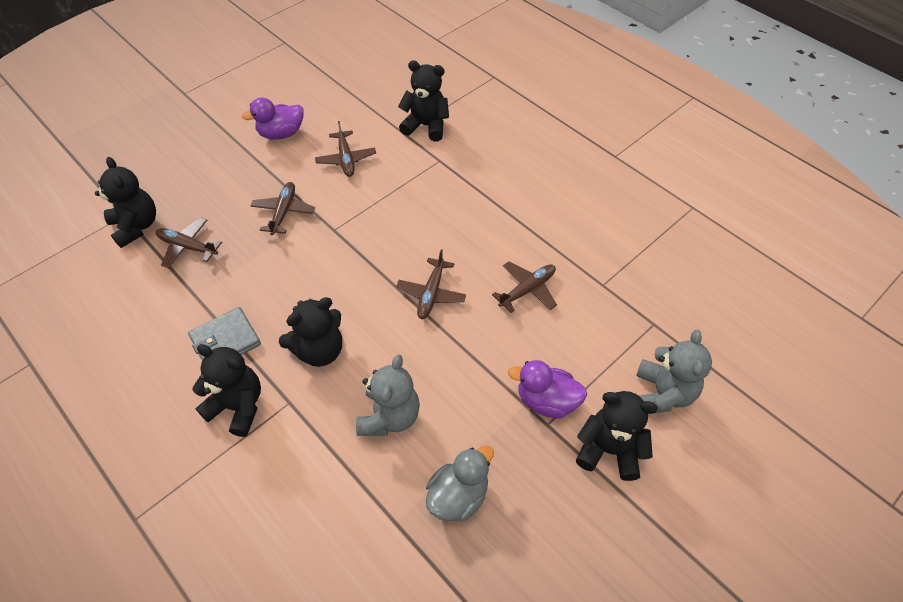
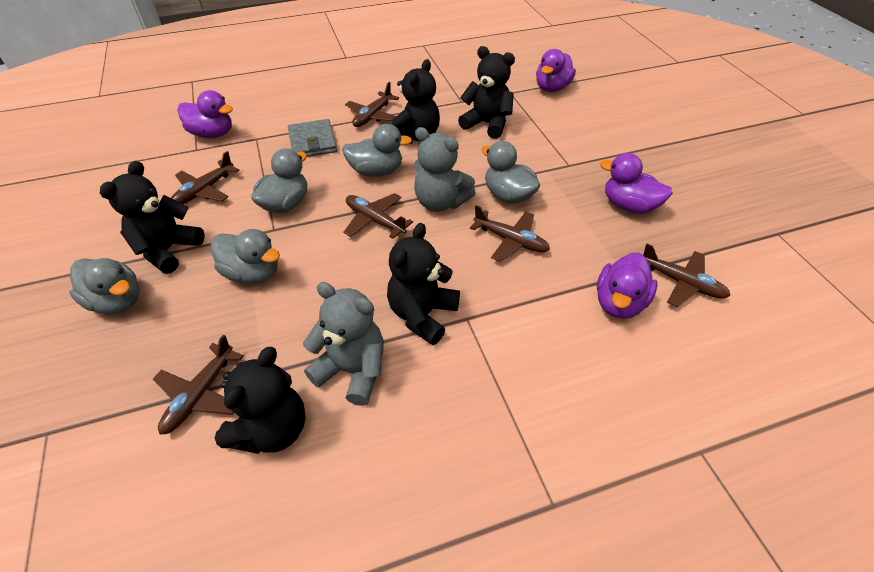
brown plane: [156,217,222,268] [251,182,315,235] [315,121,376,177] [396,249,466,319] [492,261,557,313] = 5 -> [153,334,244,435] [171,151,239,204] [343,193,413,239] [345,82,399,127] [470,205,550,262] [643,244,730,307] = 6
grey duck: [426,446,494,522] = 1 -> [69,258,140,314] [211,229,280,284] [251,148,307,213] [342,124,412,177] [481,141,540,204] = 5
purple duck: [242,97,304,140] [508,360,587,418] = 2 -> [178,90,233,138] [536,49,576,92] [597,253,657,319] [600,153,673,214] = 4

